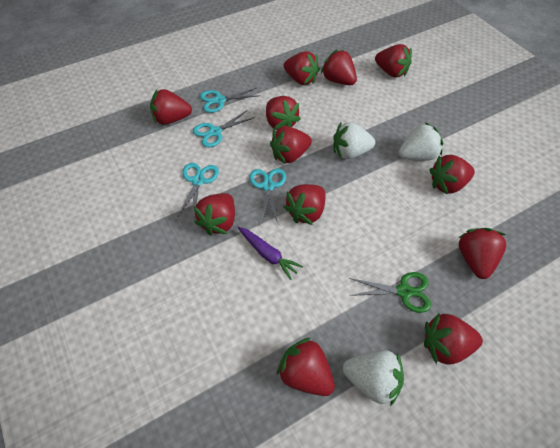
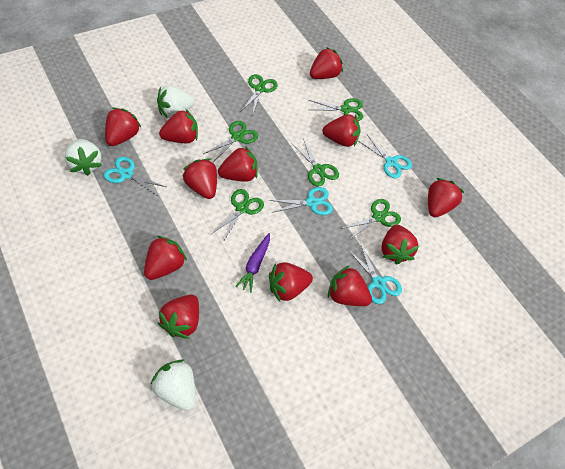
green scissors: [349,272,431,313] = 1 -> [204,121,258,162] [212,189,264,242] [241,74,278,114] [292,139,339,186] [309,98,363,121] [341,199,401,240] = 6

